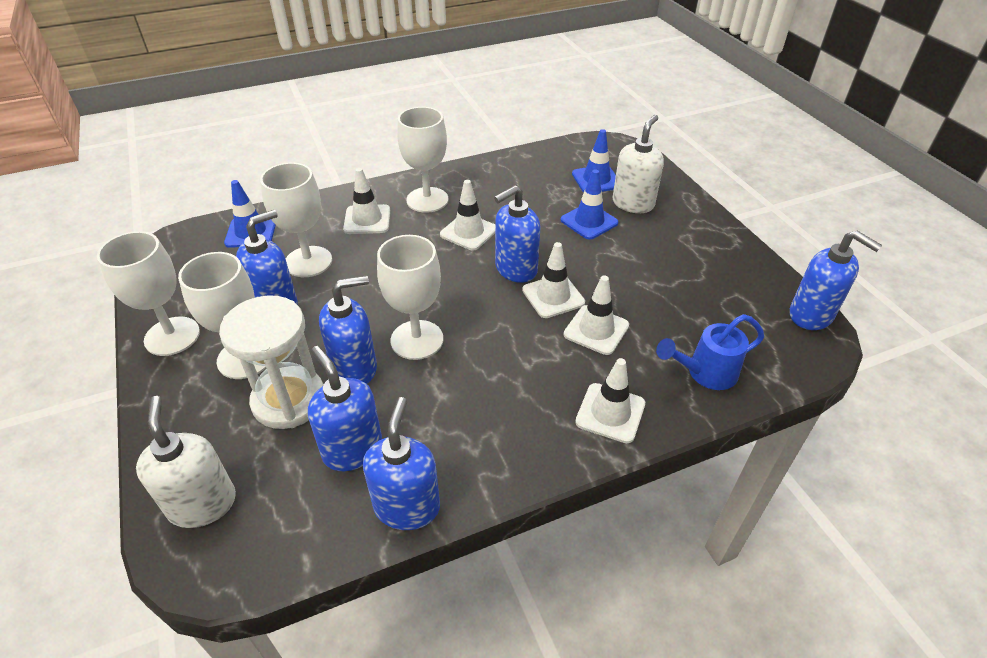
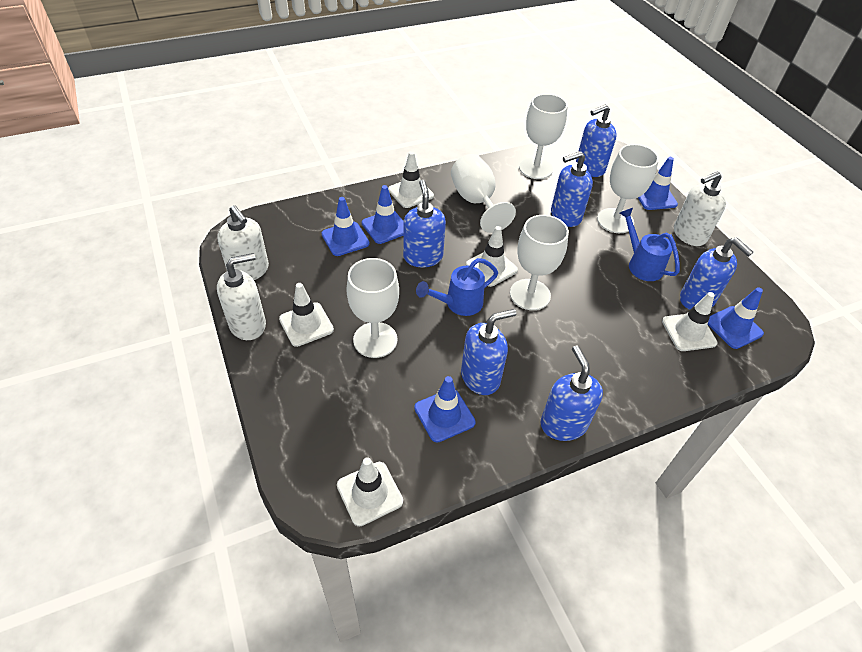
blue traffic cone: [224,180,276,248] [561,169,618,240] [572,129,616,192] = 3 -> [322,197,370,256] [362,185,404,244] [414,376,476,443] [638,157,678,210] [707,287,764,349] = 5
blue watering can: [656,314,764,390] = 1 -> [416,258,498,316] [620,208,680,281] = 2
white hourglass: [219,295,324,429] = 1 -> none = 0
white soap dispenser: [136,396,236,528] [613,115,664,213] = 2 -> [217,205,269,280] [217,253,266,340] [674,171,726,246] = 3

